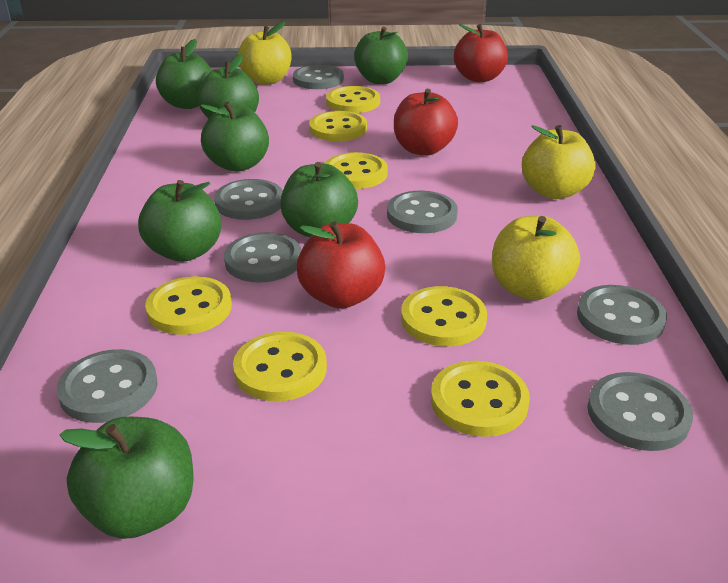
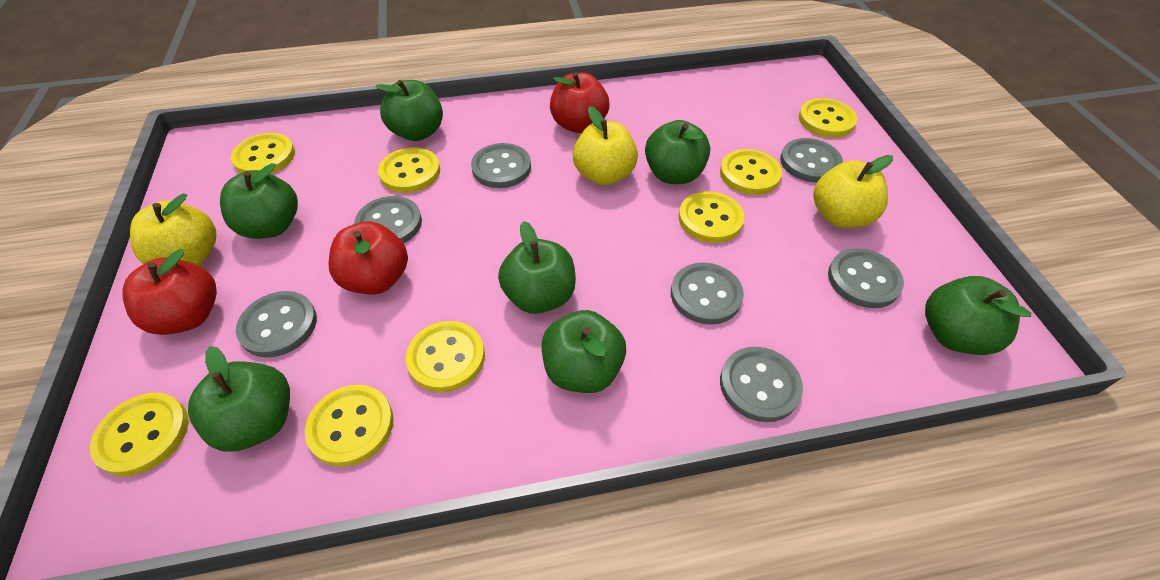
yellow button: [145,276,232,335] [233,332,327,401] [309,111,367,141] [324,152,388,189] [326,86,380,113] [401,286,487,346] [431,360,530,437] = 7 -> [90,393,189,476] [231,133,295,174] [305,385,394,467] [378,147,440,193] [406,321,485,392] [679,191,745,243] [720,149,782,195] [799,98,857,138] = 8

